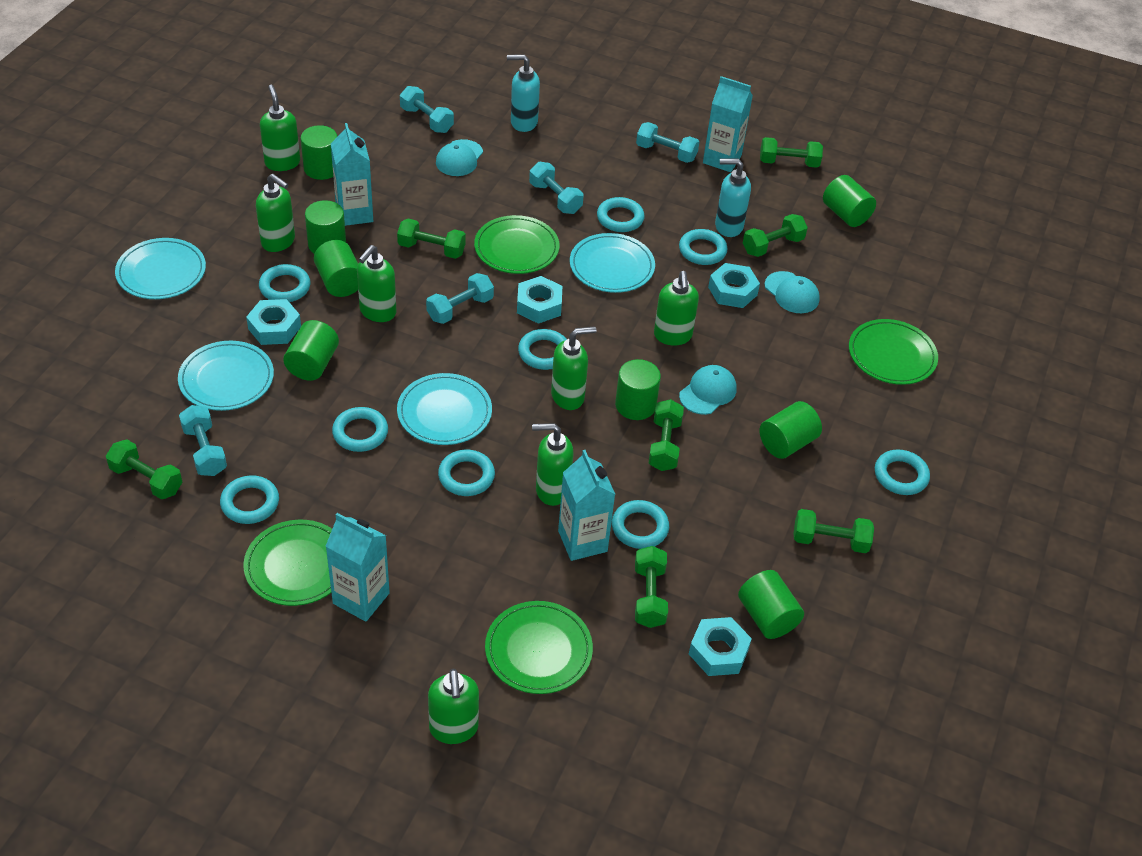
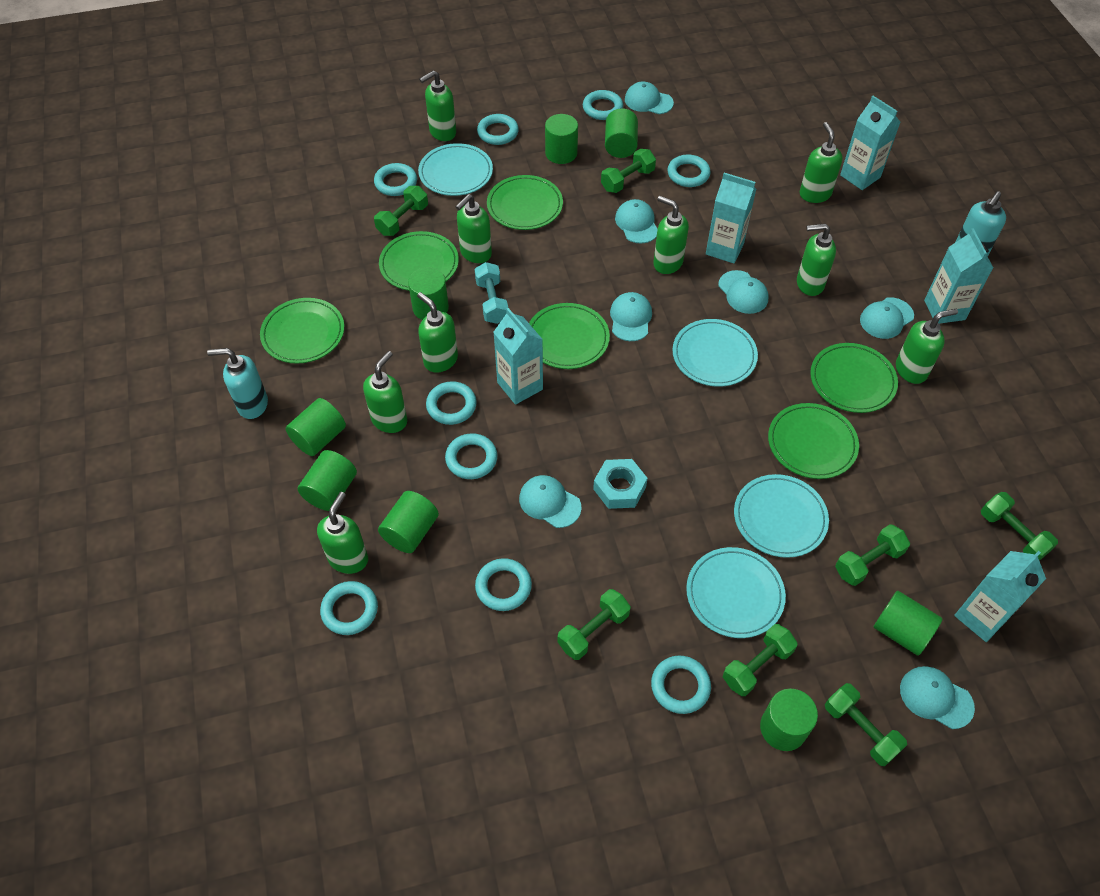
green plate: [243,520,332,606] [474,215,560,274] [485,601,593,694] [849,319,938,385] = 4 -> [260,298,344,364] [379,231,459,291] [487,175,563,230] [529,303,610,369] [768,403,859,479] [810,343,898,413] = 6
green soap dispenser: [256,174,295,252] [260,85,300,171] [357,245,397,322] [428,669,479,744] [532,423,574,506] [551,326,596,410] [654,271,699,346] = 7 -> [317,492,368,574] [363,351,407,433] [417,292,458,373] [419,70,456,141] [456,194,492,263] [653,196,689,274] [797,223,836,296] [800,122,843,203] [896,309,958,384] = 9
turquoise cap: [436,139,483,176] [679,365,737,415] [764,271,820,313] = 3 -> [519,475,582,528] [610,292,652,341] [615,199,658,244] [625,82,674,114] [718,270,769,314] [860,297,914,339] [900,666,975,729] = 7
turquoise carton: [326,513,390,622] [331,123,373,226] [558,450,615,561] [703,76,753,172] = 4 -> [493,308,543,405] [706,173,756,263] [840,96,900,190] [924,228,993,324] [954,551,1046,642] = 5
turquoise dumbbell: [179,405,227,476] [400,86,454,133] [426,273,494,324] [529,162,583,214] [636,122,699,163] = 5 -> [475,262,508,324] = 1
turquoise nut: [246,299,301,345] [517,276,562,324] [689,617,752,676] [708,263,760,308] = 4 -> [593,459,648,509] = 1

